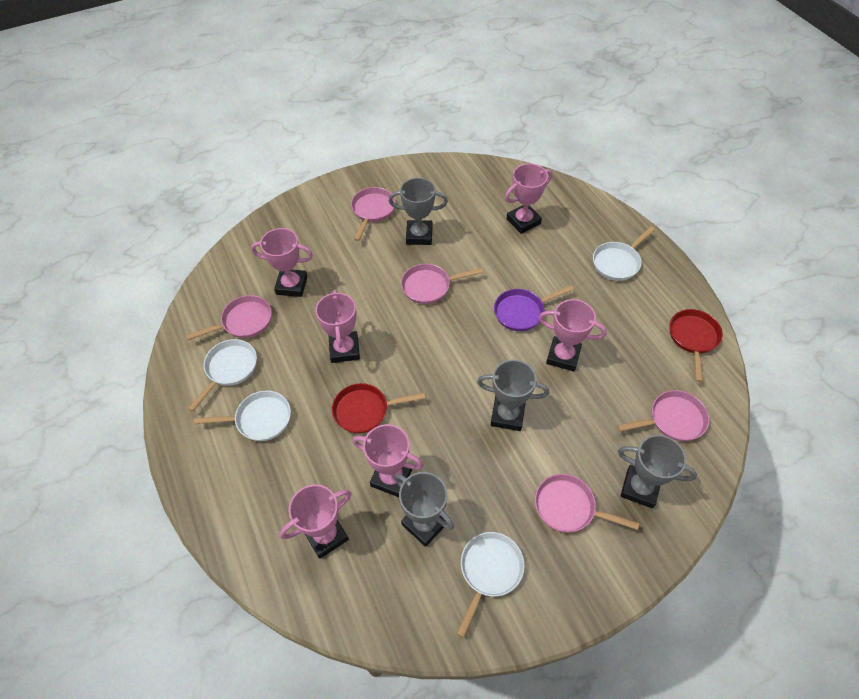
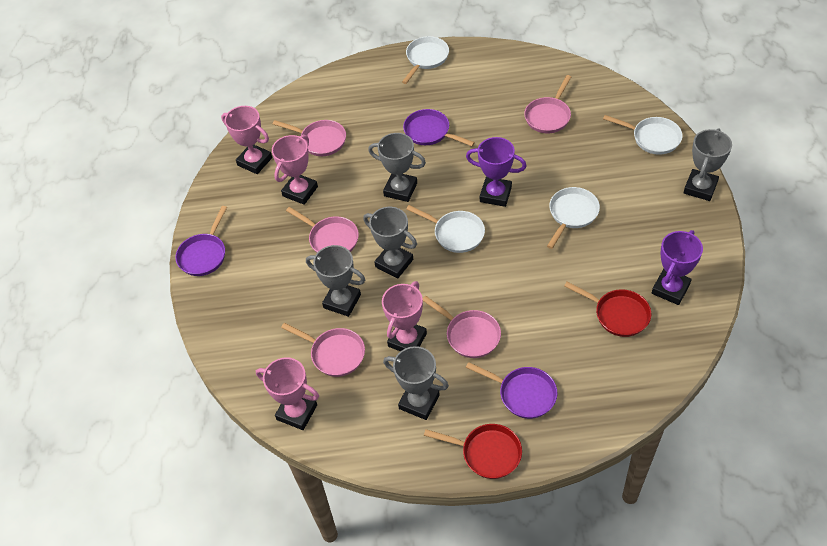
grey trophy: [389,178,448,245] [394,472,454,547] [477,360,549,431] [618,435,697,508] = 4 -> [306,245,365,317] [363,207,417,279] [368,133,426,202] [383,346,449,420] [683,128,732,201] = 5
pink trophy: [251,228,313,297] [279,484,352,559] [315,290,360,363] [353,424,423,497] [505,163,552,234] [539,299,607,371] = 6 -> [221,106,272,174] [256,357,319,430] [272,135,318,205] [382,281,427,351] = 4
purple pan: [494,285,574,331] = 1 -> [175,206,227,276] [403,109,475,146] [466,362,557,419] = 3
purple trophy: none = 0 -> [466,137,526,207] [652,230,703,305] = 2

